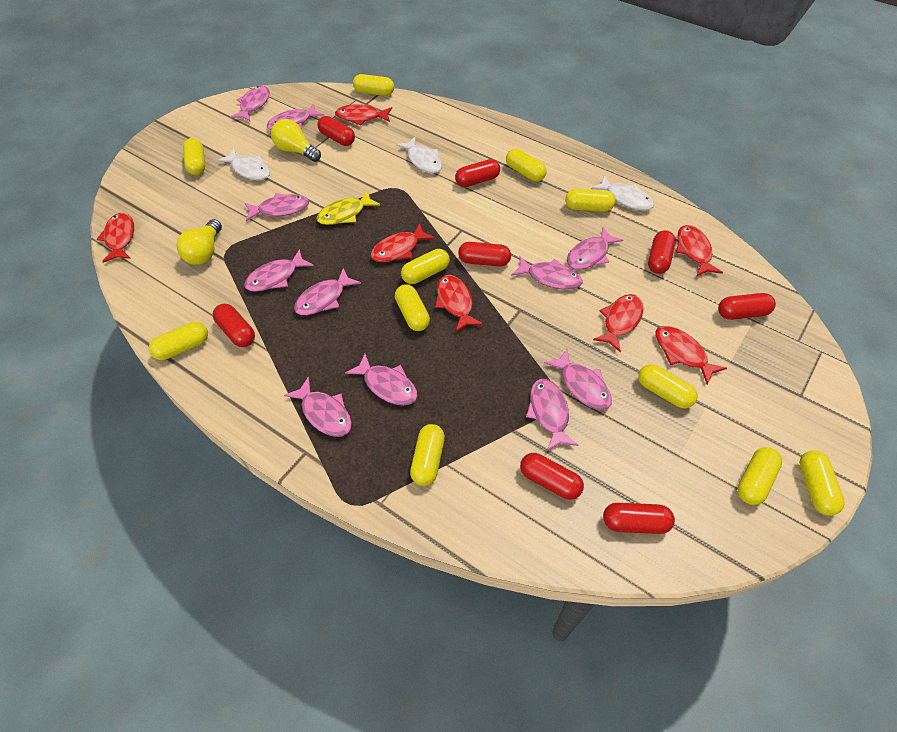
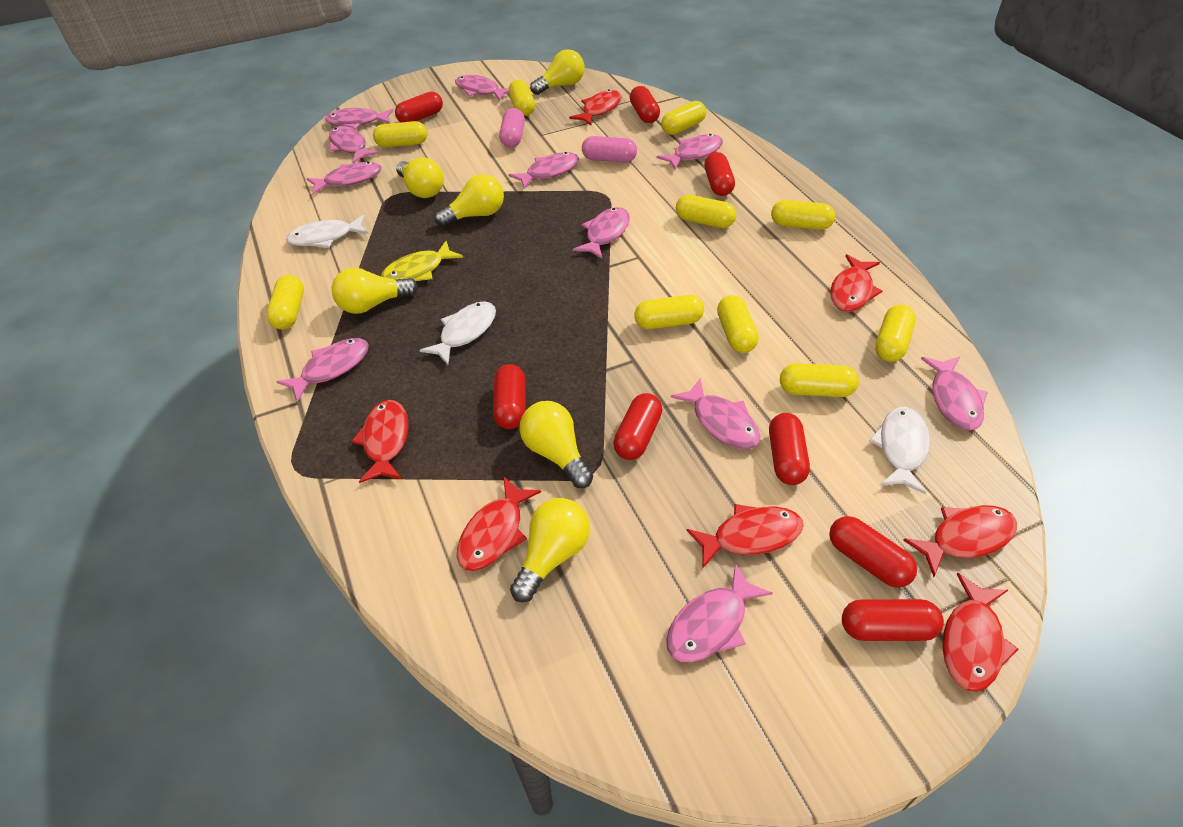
pink capsule: none = 0 -> [499,108,525,148] [582,136,637,163] = 2
yellow capsule: [149,322,208,360] [183,138,205,175] [353,74,394,96] [395,284,430,331] [401,249,450,284] [410,424,445,486] [506,149,547,182] [565,189,616,212] [638,364,698,408] [737,447,782,505] [799,450,845,516] = 11 -> [266,275,304,329] [373,121,427,148] [509,79,535,116] [634,295,704,329] [661,101,706,135] [676,195,736,228] [717,295,759,353] [771,200,835,230] [780,363,859,397] [875,304,916,362] = 10
yellow light bulb: [176,219,222,265] [271,119,321,162] = 2 -> [332,268,418,314] [396,157,444,198] [435,174,504,227] [510,498,590,602] [519,401,593,488] [530,49,585,95] = 6

